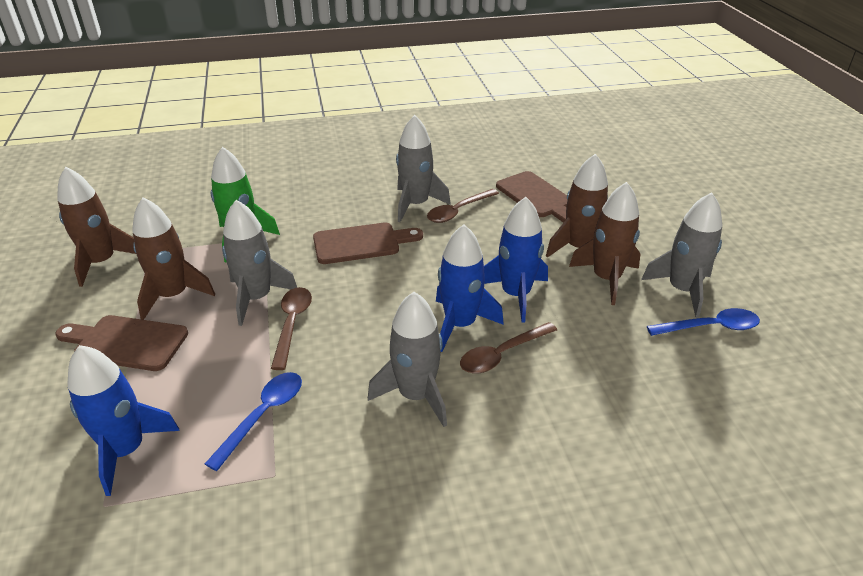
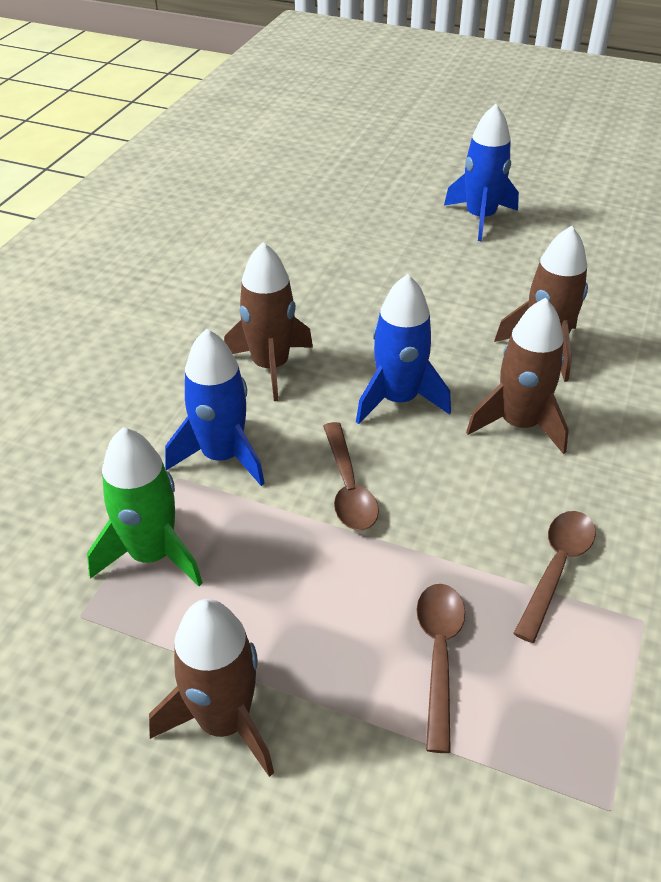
blue spoon: [205,372,302,471] [647,308,760,336] = 2 -> none = 0
brown cutting board: [55,315,188,371] [313,223,423,264] [496,171,567,223] = 3 -> none = 0
grey rocket: [222,200,297,326] [368,292,447,427] [396,115,451,222] [641,192,722,318] = 4 -> none = 0

